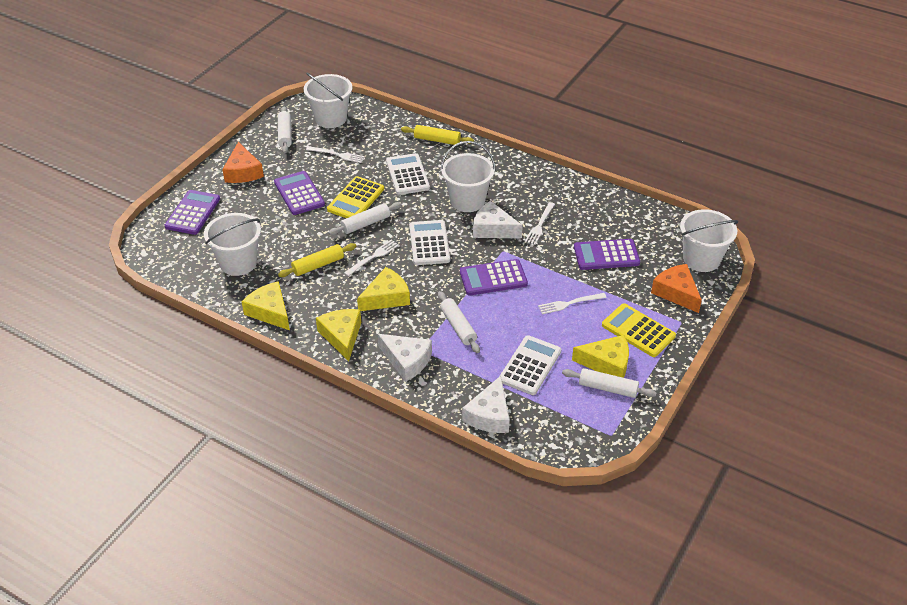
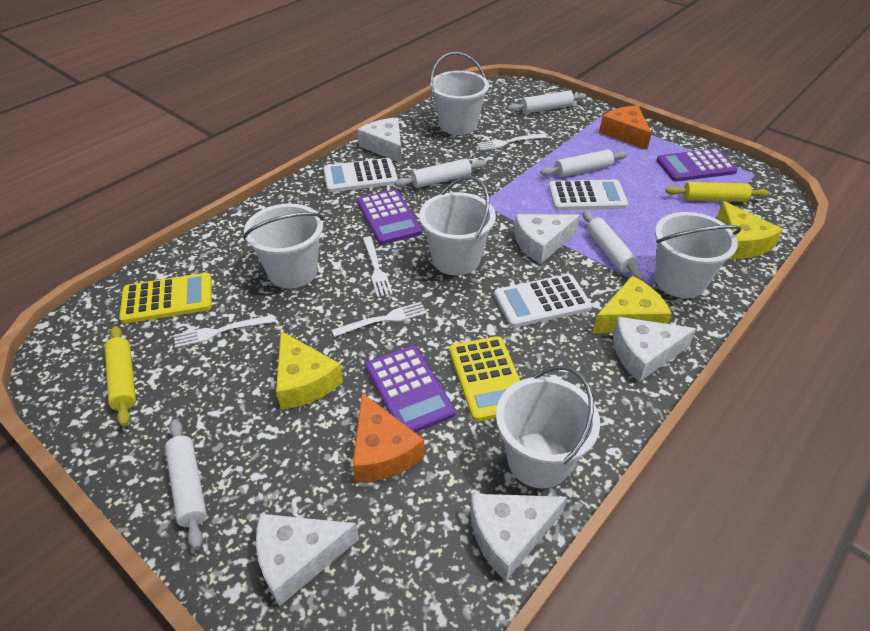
purple calculator: [165,190,220,235] [274,171,325,215] [460,259,528,295] [574,239,640,270] = 4 -> [357,189,422,244] [365,346,455,433] [656,148,737,182] = 3
white bucket: [204,213,261,276] [303,73,352,128] [440,141,496,212] [680,209,738,272] = 4 -> [243,203,324,289] [419,176,496,275] [430,52,489,135] [496,365,600,488] [655,212,741,298] = 5
white cheese: [378,334,432,382] [462,376,510,433] [473,201,523,238] = 3 -> [256,514,359,606] [357,118,402,163] [470,494,567,581] [514,214,580,264] [613,317,696,382] = 5
white rolling pin: [278,106,292,153] [329,202,402,235] [438,291,480,353] [562,368,656,398] = 4 -> [165,419,207,550] [395,158,486,188] [508,91,587,114] [540,150,627,177] [583,211,643,280] = 5
yellow cheese: [242,281,290,330] [316,309,361,361] [357,267,410,311] [572,335,629,378] = 4 -> [276,331,343,409] [593,276,672,333] [716,201,783,259] = 3

